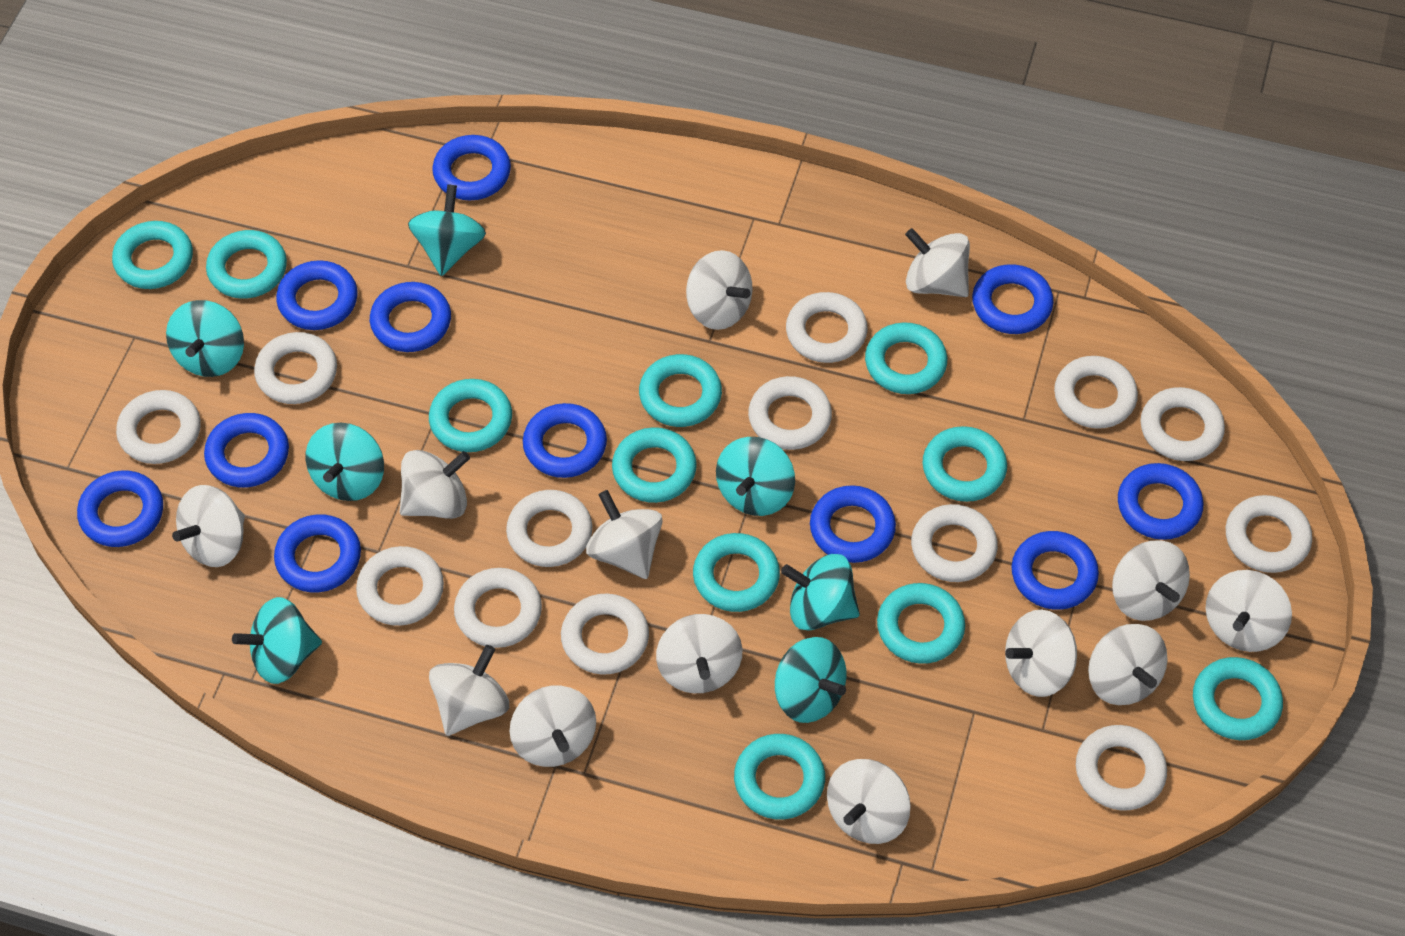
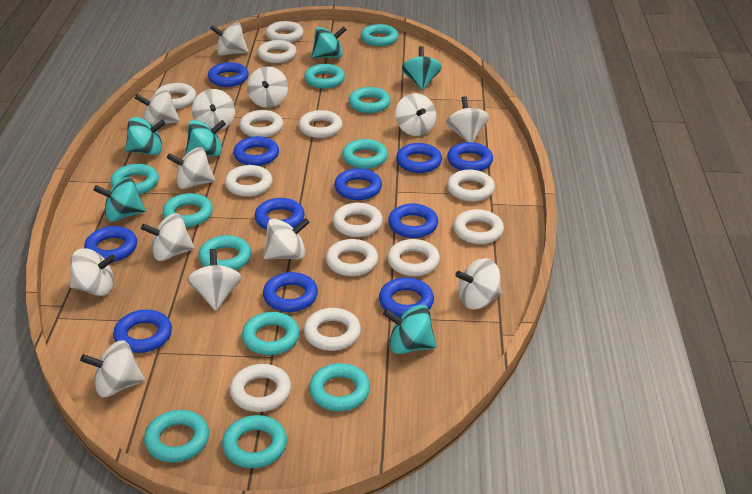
turquoise spinning top: [166,300,244,377] [232,597,322,684] [306,423,384,501] [408,184,486,276] [716,437,795,516] [775,637,846,723] [781,554,860,631] = 7 -> [94,177,146,222] [125,117,165,155] [185,120,226,156] [312,26,347,58] [383,305,436,354] [402,46,442,90] = 6

